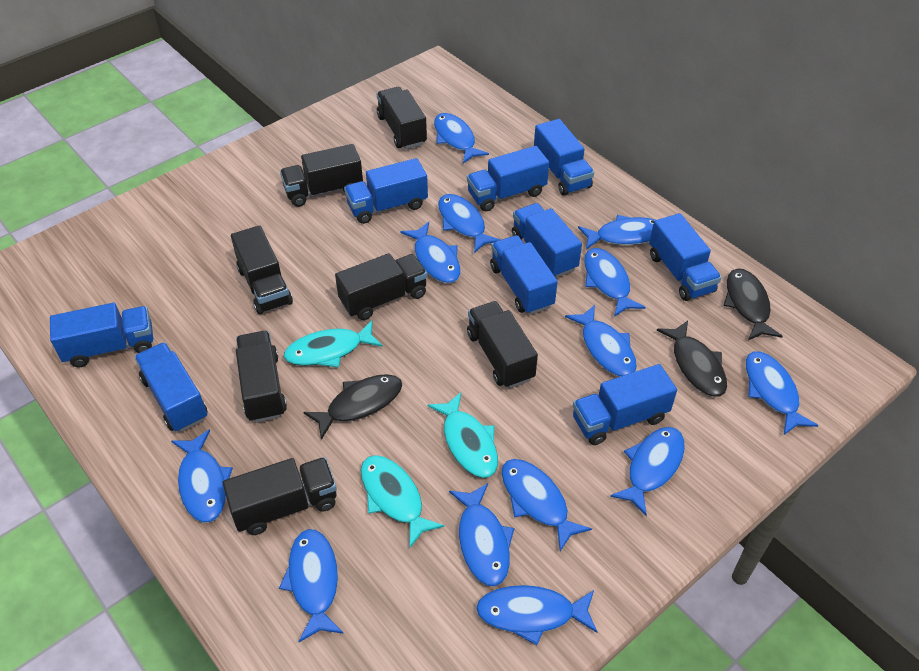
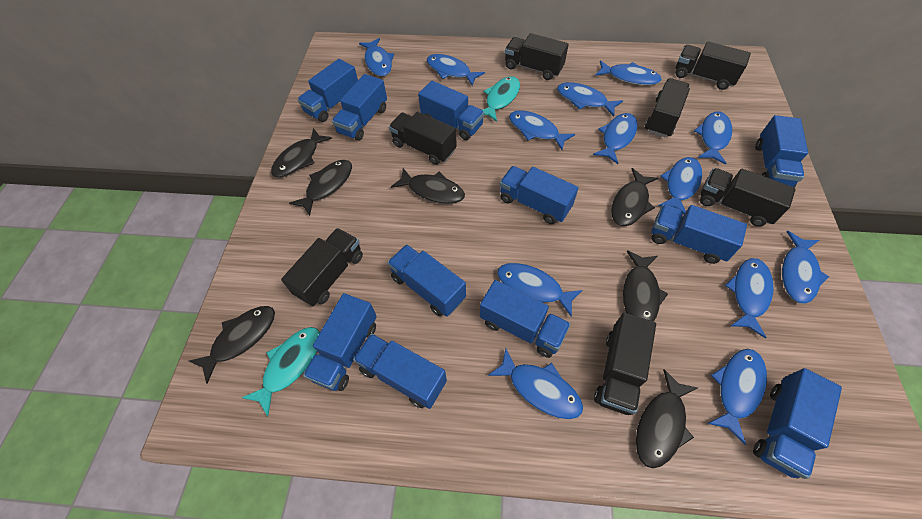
black fish: [303,374,402,440] [657,321,727,397] [723,268,783,340] = 3 -> [189,306,275,384] [271,128,332,178] [289,160,352,216] [391,168,465,204] [611,168,658,227] [623,250,668,321] [636,369,698,468] = 7
blue truck: [50,303,153,368] [135,342,208,432] [344,158,428,224] [467,146,549,211] [490,235,558,315] [512,203,582,278] [534,119,594,196] [573,364,677,445] [649,213,722,301] = 9 -> [297,59,358,122] [303,293,377,391] [332,74,387,141] [353,333,447,409] [387,244,466,317] [418,81,484,140] [480,280,571,358] [499,166,578,224] [651,204,747,264] [753,368,842,479] [755,115,808,188] = 11
turquoise fish: [284,320,383,367] [361,455,444,547] [427,392,498,478] = 3 -> [242,327,320,417] [483,76,520,122] = 2

